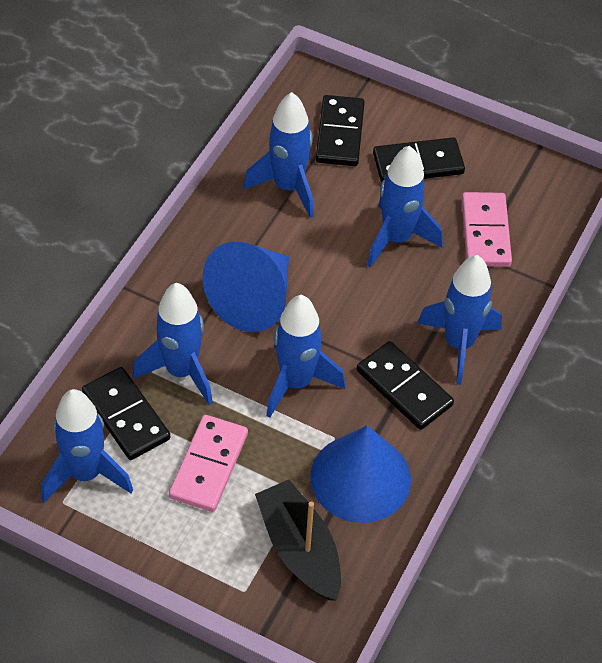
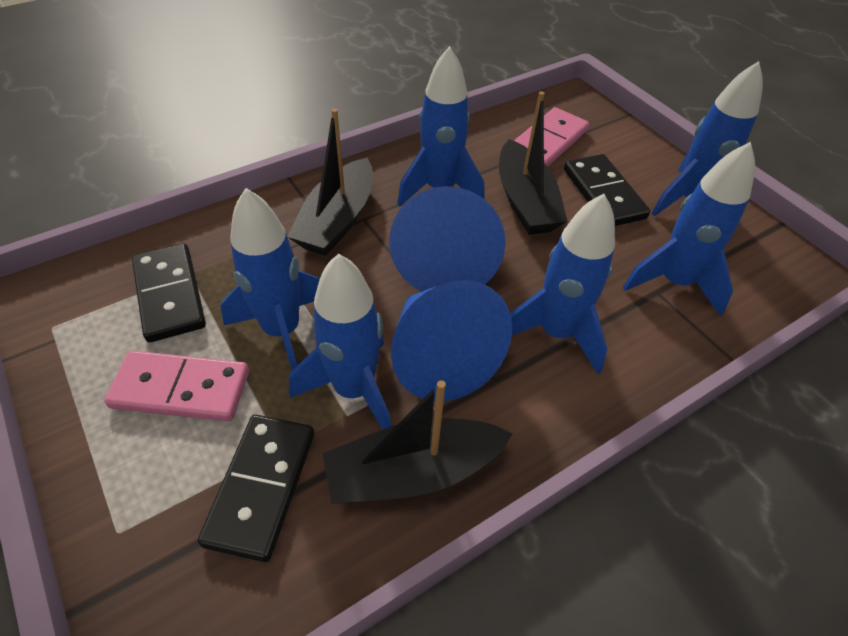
black boat: [255,480,341,600] = 1 -> [287,108,373,256] [322,380,513,504] [499,91,568,235] = 3
black domino: [82,367,170,460] [316,95,365,166] [357,341,454,430] [373,137,465,183] = 4 -> [132,243,206,342] [198,415,314,562] [564,154,650,226] = 3

